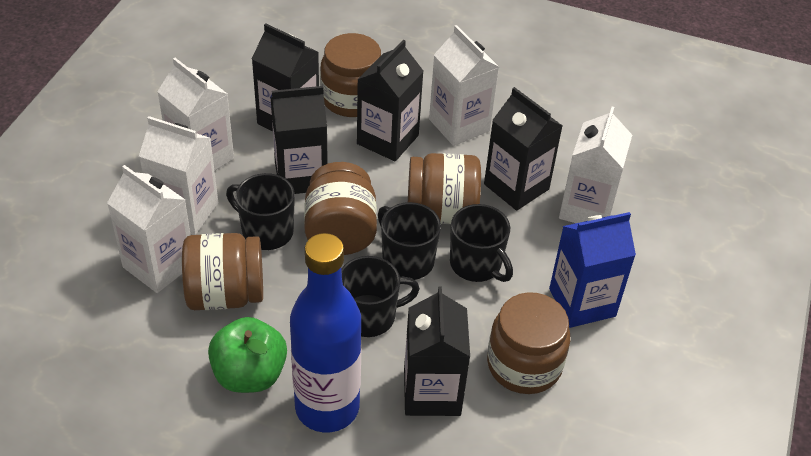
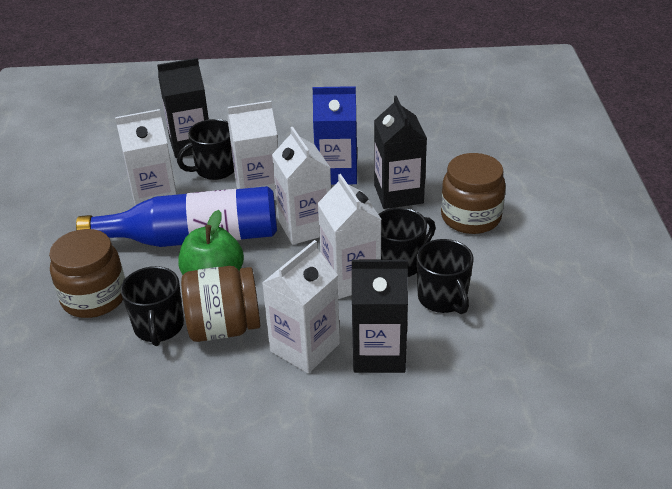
black carton: [252,23,319,131] [271,86,328,194] [357,40,423,161] [404,286,470,416] [484,87,563,211] = 5 -> [157,58,209,158] [352,259,408,373] [374,96,427,209] = 3
brown jar: [182,233,263,310] [304,162,377,255] [320,33,381,117] [408,153,481,224] [487,292,570,394] = 5 -> [49,229,125,318] [181,266,260,342] [441,153,506,234] = 3

